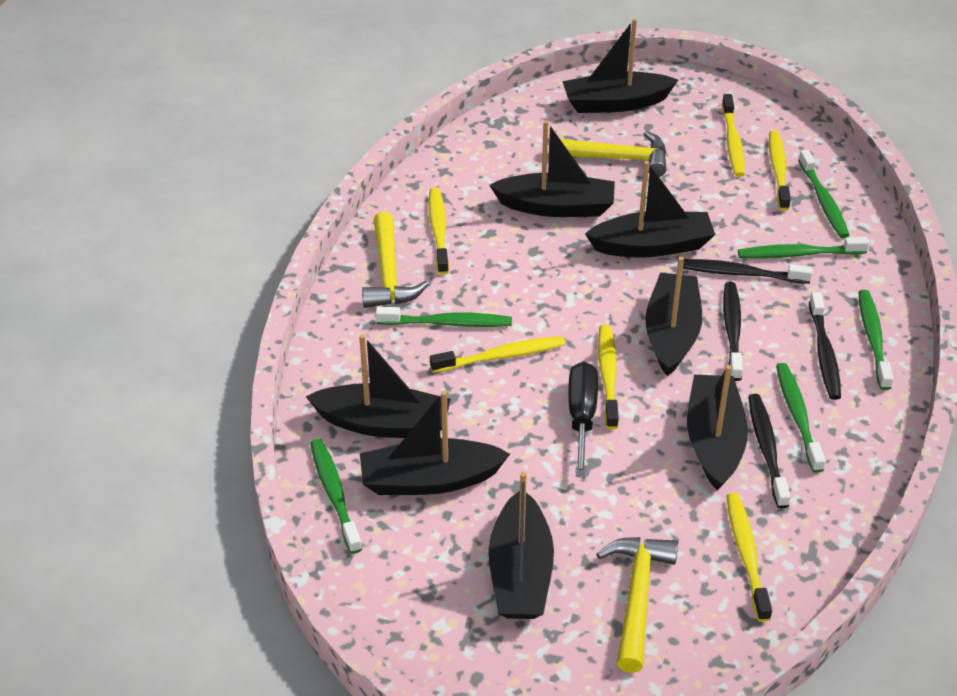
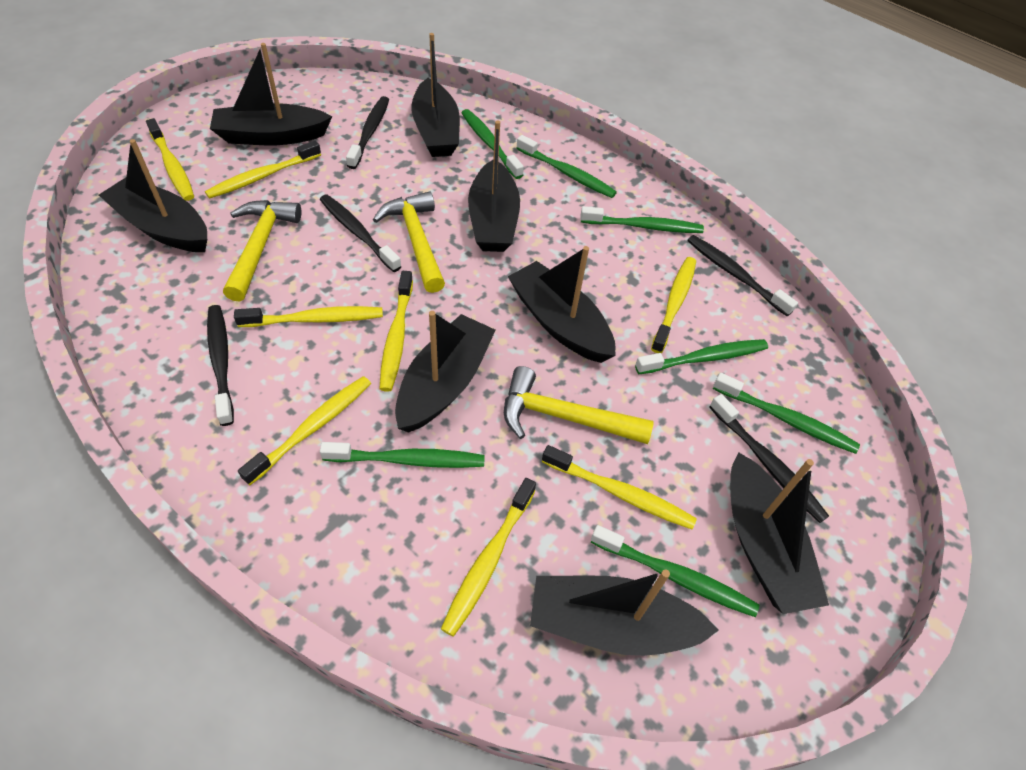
black screwdriver: [568,362,598,477] = 1 -> none = 0
black toothbrush: [683,259,813,284] [723,282,743,381] [748,394,791,508] [809,292,841,400] = 4 -> [207,305,234,426] [320,194,402,272] [346,96,389,169] [687,235,798,316] [709,394,829,523] = 5
green toothbrush: [310,438,362,554] [376,307,512,327] [738,237,869,259] [776,363,826,473] [798,150,850,238] [858,290,893,390] = 6 -> [320,442,485,468] [461,109,524,179] [516,135,617,198] [581,206,704,233] [591,525,759,617] [635,339,768,374] [713,373,860,454] = 7
yellow toothbrush: [429,188,449,275] [430,336,565,373] [598,324,619,429] [722,94,745,177] [727,493,772,622] [769,130,791,211] = 6 -> [146,118,194,201] [205,140,321,199] [234,306,383,327] [238,376,371,485] [380,271,413,392] [441,478,536,636] [542,445,697,530] [651,257,696,353] = 8

